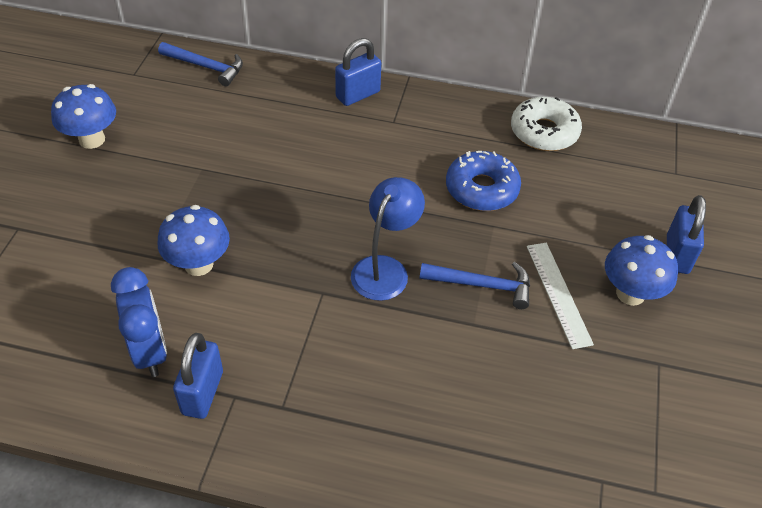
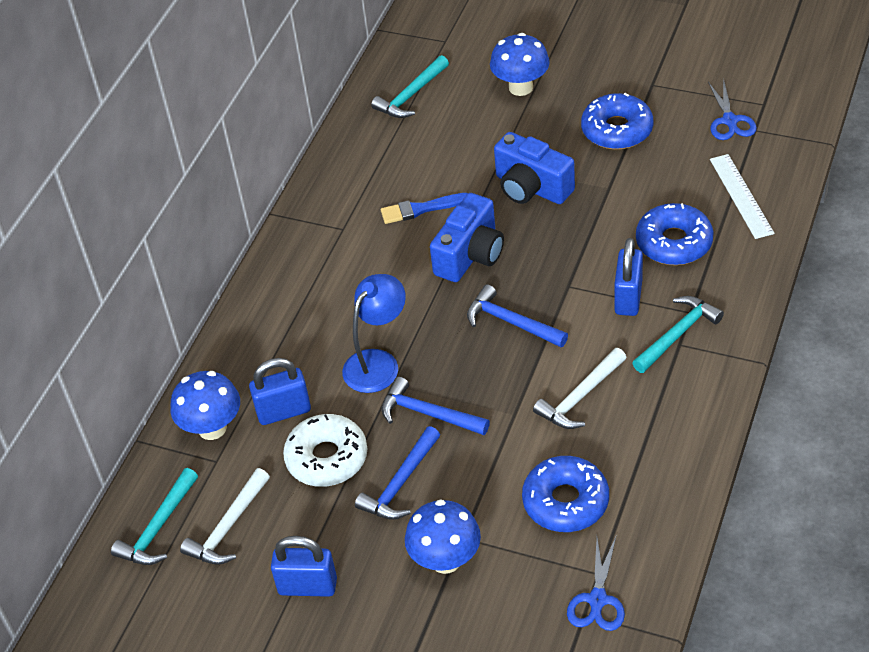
blue brush: none = 0 -> [381,193,468,224] = 1
blue camera: none = 0 -> [430,193,504,282] [494,132,575,204] = 2
blue clock: [111,267,167,377] = 1 -> none = 0
blue donut: [446,151,521,211] = 1 -> [522,456,609,532] [581,93,654,149] [636,203,714,265] = 3
blue hammer: [158,42,243,86] [420,262,530,309] = 2 -> [355,426,440,520] [382,377,490,435] [467,285,568,347] = 3
blue scissors: none = 0 -> [567,537,625,631] [708,78,757,140] = 2
turquoise hammer: none = 0 -> [111,468,198,565] [371,55,449,118] [632,296,724,373] = 3
white hammer: none = 0 -> [180,468,270,565] [533,348,627,429] = 2

